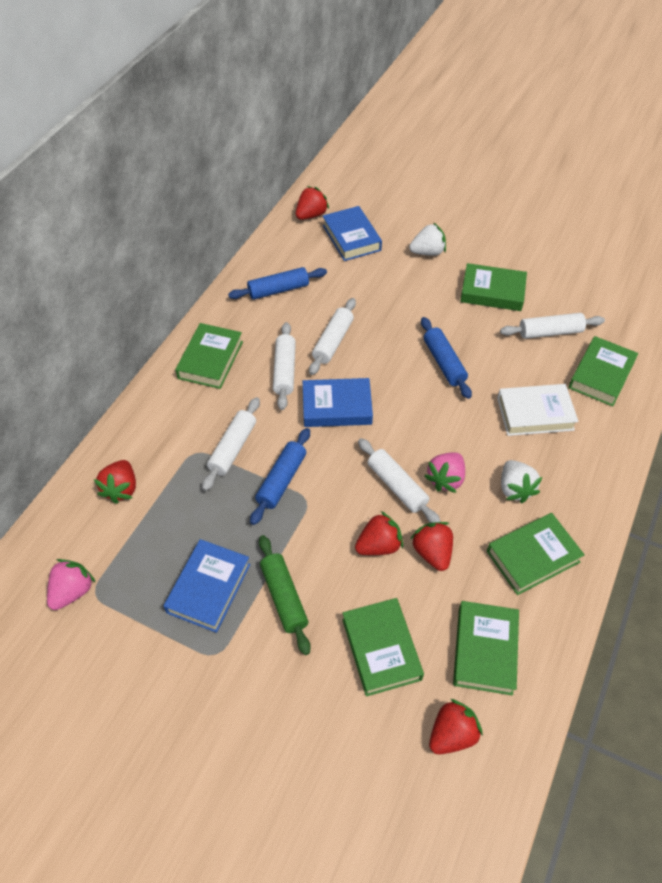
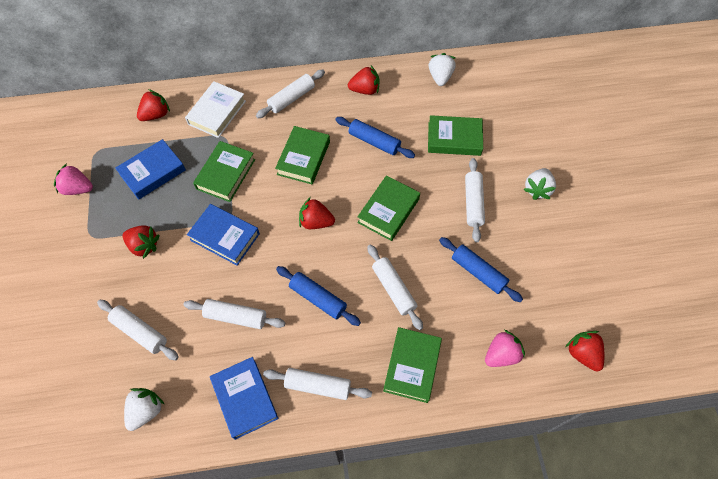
green book: [175,323,243,389] [342,598,424,696] [453,601,519,695] [460,263,527,311] [487,513,585,595] [568,336,638,407] = 6 -> [193,141,255,202] [275,126,330,184] [357,175,420,241] [383,327,442,403] [428,115,483,156] = 5
green rolling pin: [259,535,311,655] = 1 -> none = 0
white rolling pin: [202,397,260,491] [273,322,296,410] [309,298,356,375] [358,438,441,523] [500,313,605,339] = 5 -> [97,300,179,360] [184,299,286,329] [256,70,325,118] [263,368,372,400] [367,244,423,330] [465,158,485,242] = 6
white strawberry: [409,223,446,256] [501,460,542,503] = 2 -> [124,388,165,431] [429,53,456,86] [523,168,556,200] = 3

